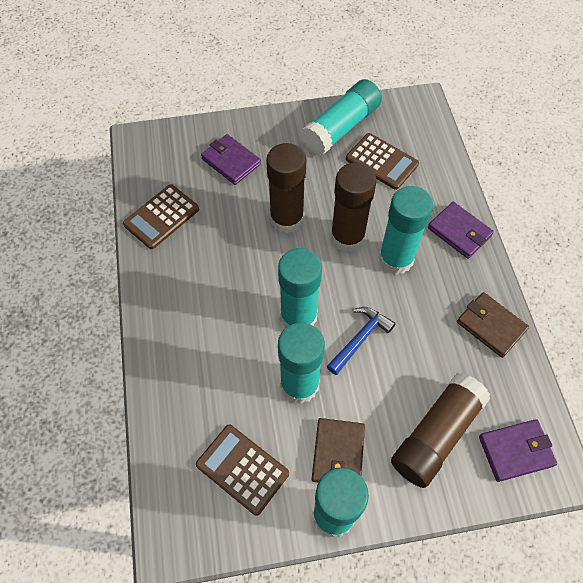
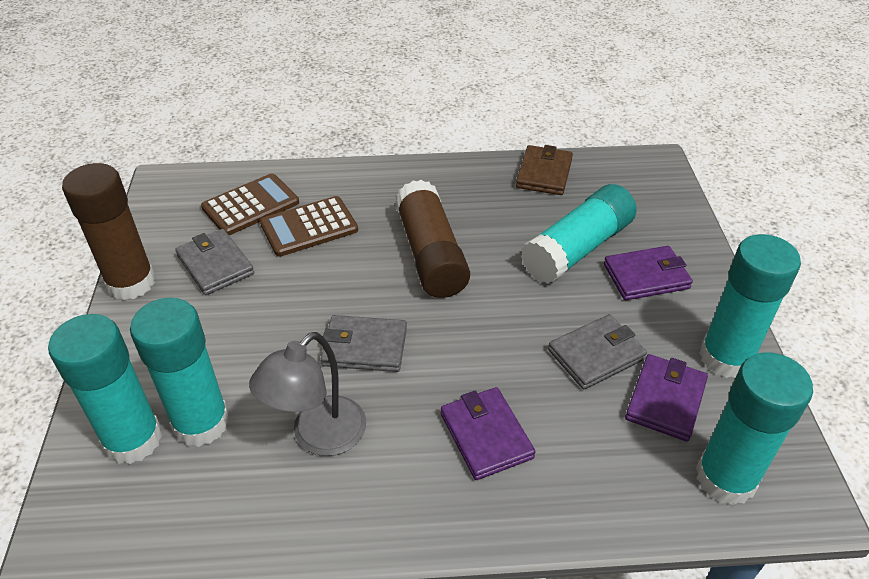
blue hammer: [327,307,396,375] = 1 -> none = 0
brown calculator: [123,184,199,249] [196,425,289,516] [346,133,419,190] = 3 -> [201,173,299,235] [260,196,358,257] = 2
brown glue stick: [266,143,306,233] [331,163,377,252] [391,373,490,488] = 3 -> [62,163,155,300] [395,180,470,298] = 2
brown wallet: [312,418,365,482] [457,292,529,358] = 2 -> [516,145,573,195] = 1
grey lamp: none = 0 -> [249,332,366,456] = 1
grey wallet: none = 0 -> [175,229,254,295] [321,315,407,372] [548,314,647,389] = 3

